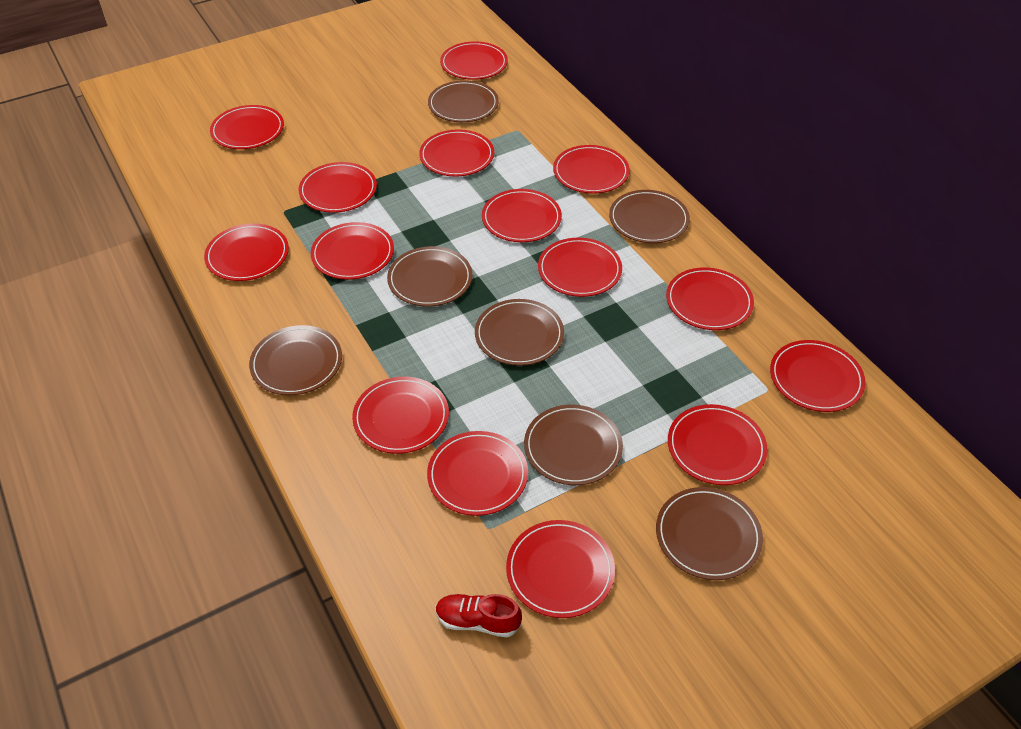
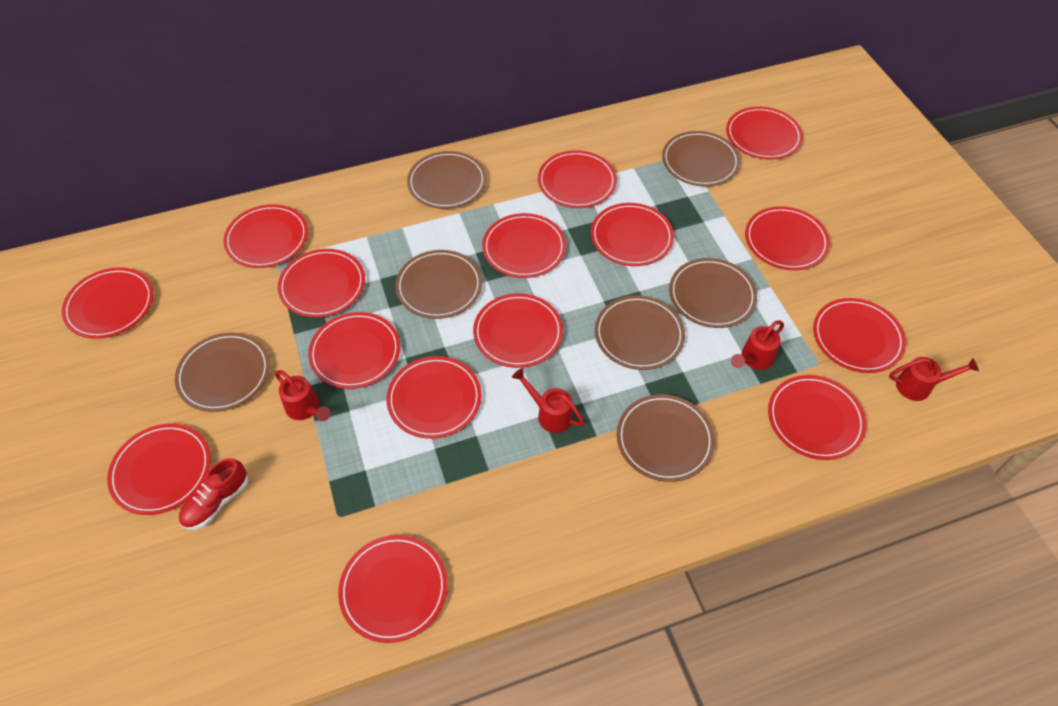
red watering can: none = 0 -> [275,370,330,421] [512,368,584,433] [731,320,784,370] [889,357,979,401] = 4

